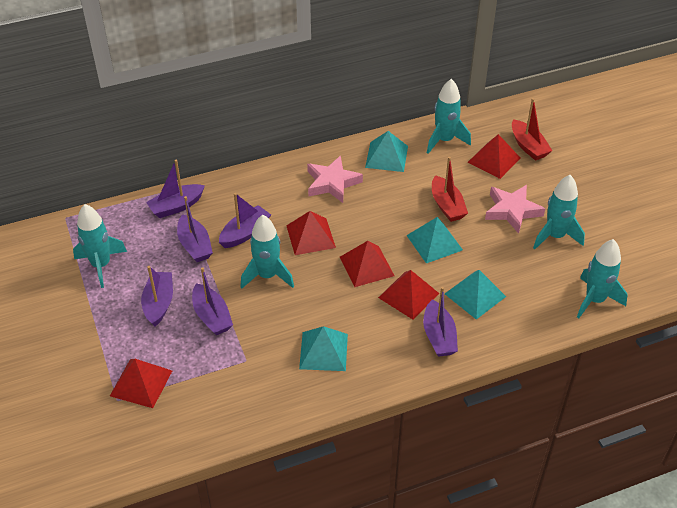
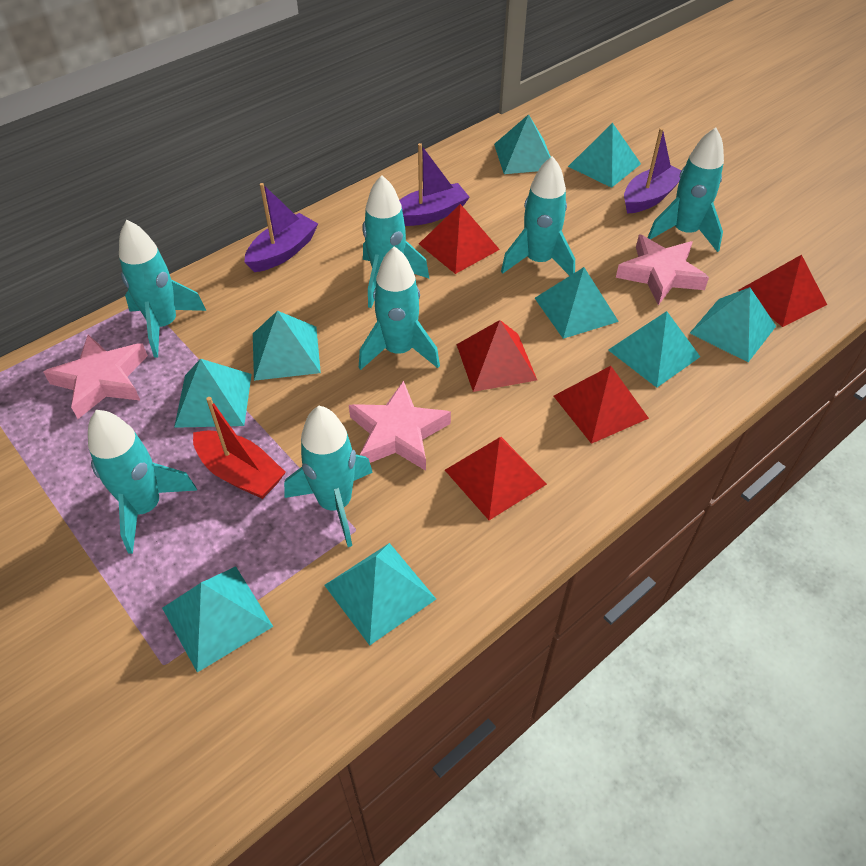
pink star: [307,155,363,203] [485,185,545,234] = 2 -> [44,335,148,419] [349,380,451,471] [616,235,709,305] = 3
purple boat: [141,266,173,327] [146,160,205,218] [177,196,213,262] [192,267,233,335] [219,193,271,248] [423,287,458,357] = 6 -> [244,183,318,272] [399,143,470,226] [624,128,681,213] = 3
red boat: [432,157,468,222] [512,98,552,161] = 2 -> [193,397,286,499] = 1
turquoise pyramid: [299,326,348,371] [365,131,408,172] [406,217,463,264] [445,270,506,320] = 4 -> [162,566,273,673] [174,359,252,428] [253,311,321,381] [324,543,436,645] [494,114,551,174] [535,267,619,339] [568,123,641,188] [608,311,700,388] [690,287,776,362] = 9
turquoise rocket: [73,204,127,288] [241,215,294,289] [427,79,471,154] [533,175,585,249] [577,239,628,318] = 5 -> [88,410,197,554] [119,220,206,358] [284,406,373,547] [359,246,440,370] [362,175,430,308] [501,156,575,276] [647,128,724,252] = 7

